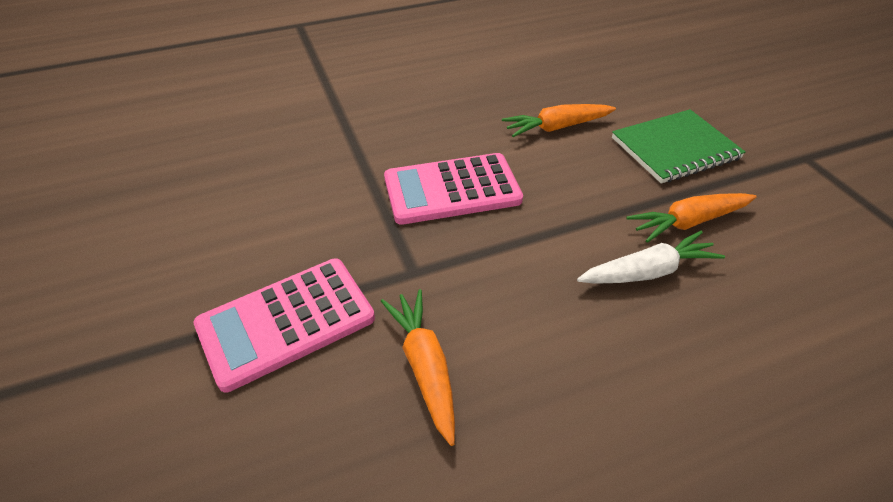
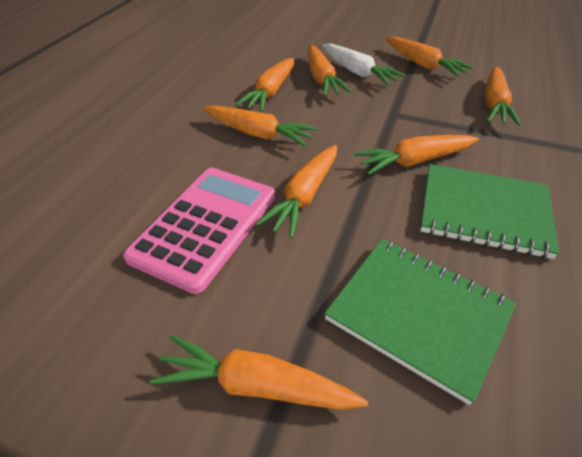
green notebook: [612,109,745,184] = 1 -> [324,239,516,405] [420,164,559,259] = 2
orange carrot: [381,289,455,446] [502,104,616,137] [626,193,757,243] = 3 -> [150,335,368,410] [203,105,317,146] [235,58,294,112] [256,145,337,238] [308,45,351,96] [354,135,479,175] [386,37,474,77] [485,67,521,126] = 8
pink calculator: [194,258,375,392] [384,153,523,225] = 2 -> [123,168,275,294] = 1

